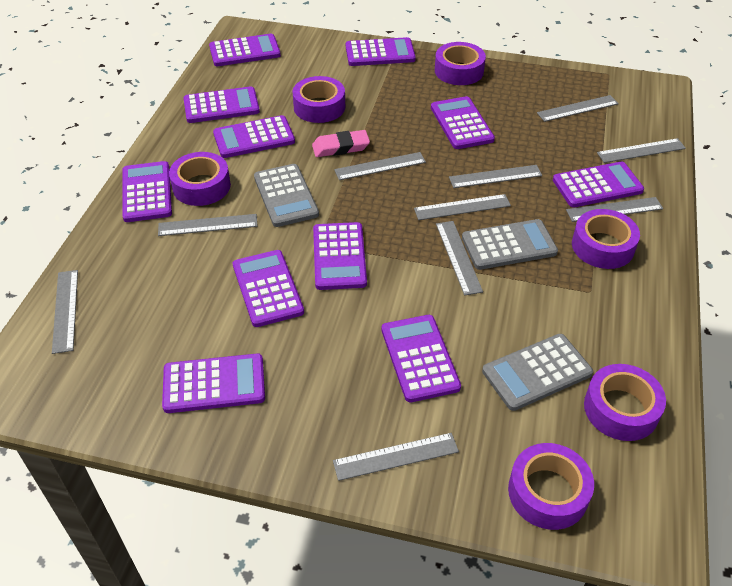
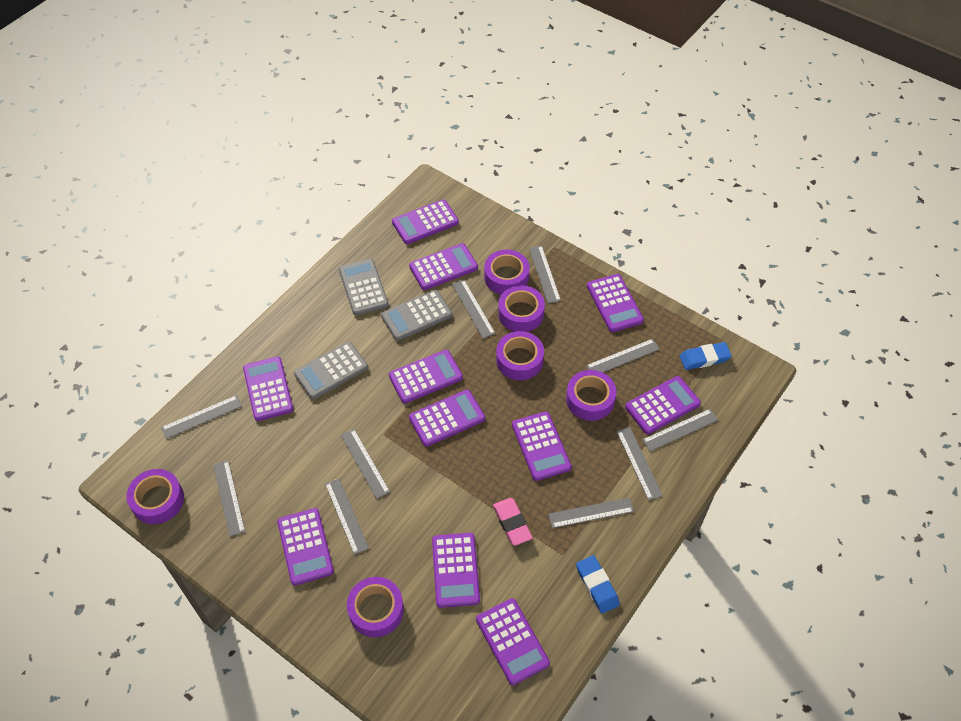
blue eraser: none = 0 -> [576,555,620,614] [680,342,732,370] = 2

